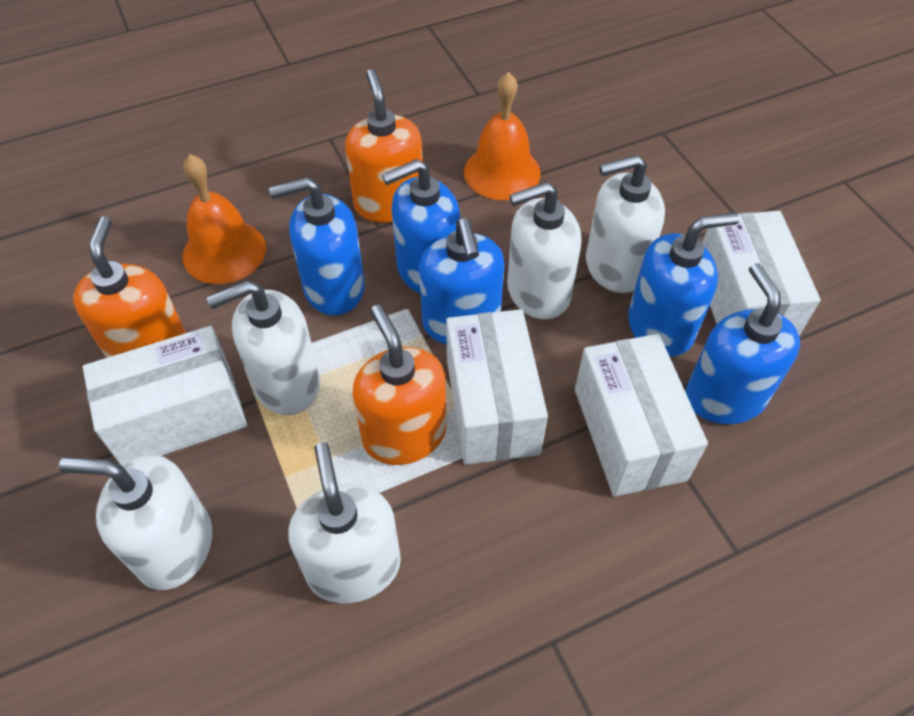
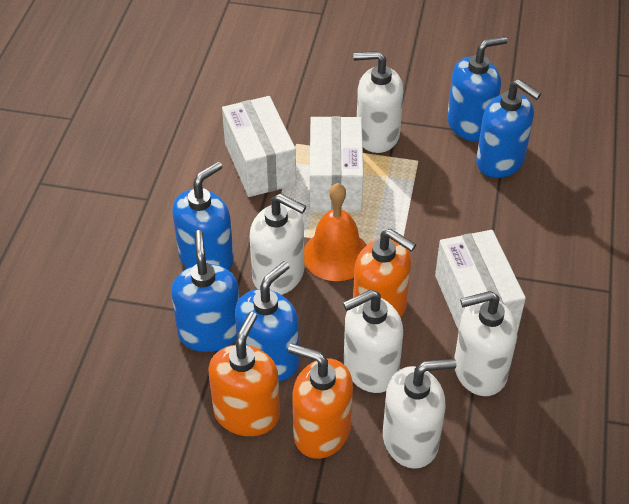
orange bell: [182,154,266,284] [464,72,540,200] = 2 -> [304,183,367,281] = 1
white box: [83,326,247,466] [446,309,548,465] [575,334,708,497] [702,211,821,336] = 4 -> [222,96,296,197] [310,116,363,212] [435,230,526,333] = 3

